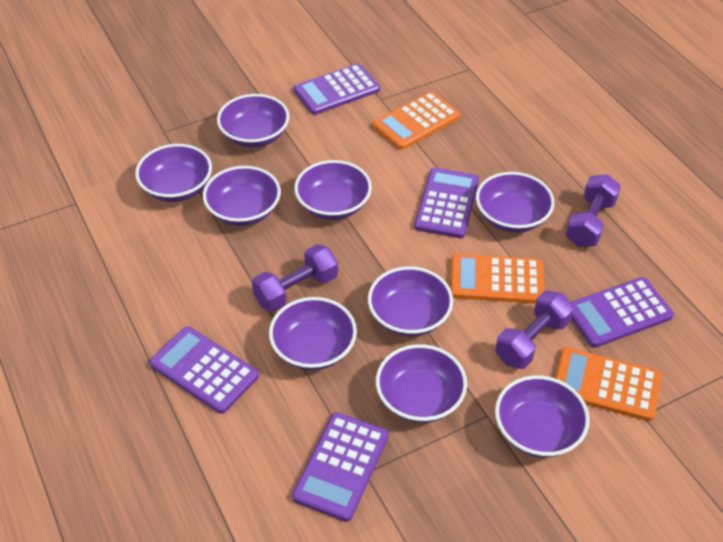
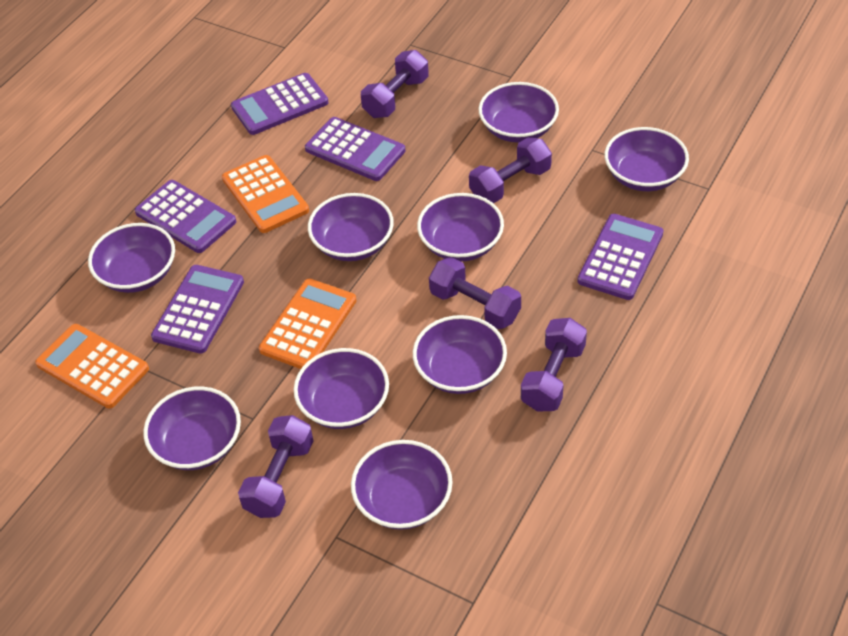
purple dumbbell: [252,244,338,312] [495,291,574,369] [566,174,621,247] = 3 -> [238,415,313,518] [361,50,429,118] [429,257,521,329] [469,137,552,203] [521,318,587,412] = 5

